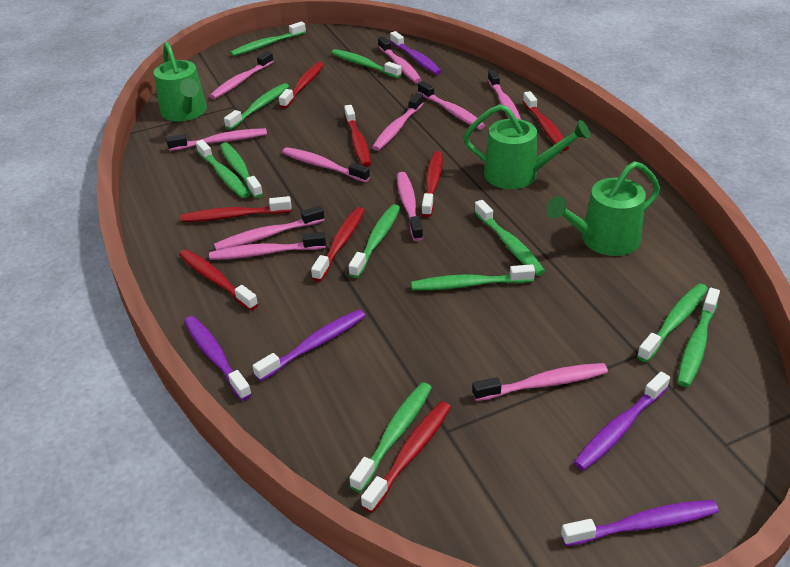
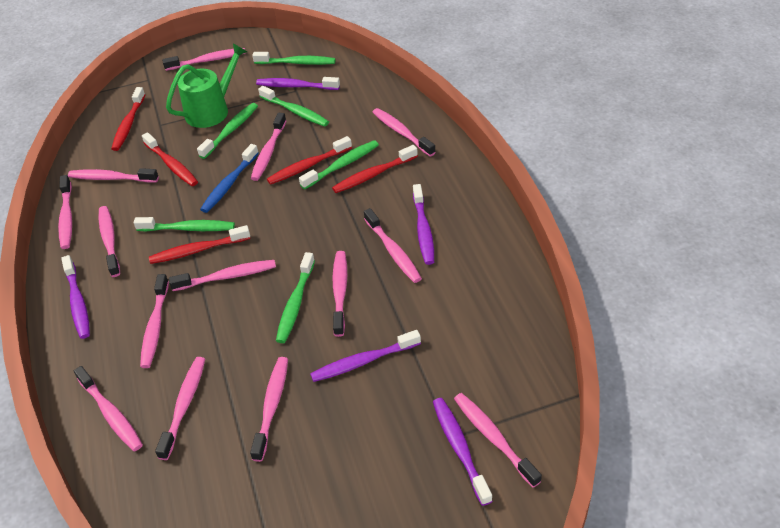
blue toothbrush: none = 0 -> [200,144,259,213] = 1
green toothbrush: [196,140,250,198] [220,143,263,198] [224,83,289,130] [230,22,306,56] [331,49,402,78] [349,204,400,278] [349,382,432,493] [411,264,535,290] [474,200,545,276] [637,283,708,362] [677,288,720,387] = 11 -> [134,217,235,232] [197,103,258,159] [252,52,336,65] [258,86,329,127] [276,252,315,343] [299,140,379,189] = 6
green watering can: [154,42,207,122] [464,104,590,189] [547,161,660,256] = 3 -> [166,43,247,128] = 1
pink toothbrush: [166,128,267,151] [209,51,274,99] [209,232,326,260] [214,206,324,250] [282,147,370,182] [372,93,424,151] [378,36,422,83] [397,172,423,241] [418,81,485,129] [472,363,608,401] [488,70,521,119] = 11 -> [58,175,72,249] [68,168,159,183] [74,366,143,451] [99,206,120,277] [140,274,169,368] [155,357,205,460] [162,48,245,71] [169,260,276,291] [250,357,288,462] [251,113,286,181] [332,251,347,337] [364,208,422,283] [372,108,436,156] [454,393,542,488] = 14
red toothbrush: [179,249,258,311] [180,196,292,222] [279,61,324,109] [311,207,365,282] [344,105,371,167] [361,401,451,513] [422,151,443,217] [523,91,569,151] = 8 -> [111,87,145,151] [142,132,198,186] [149,225,250,264] [267,136,352,185] [332,145,418,193] = 5

